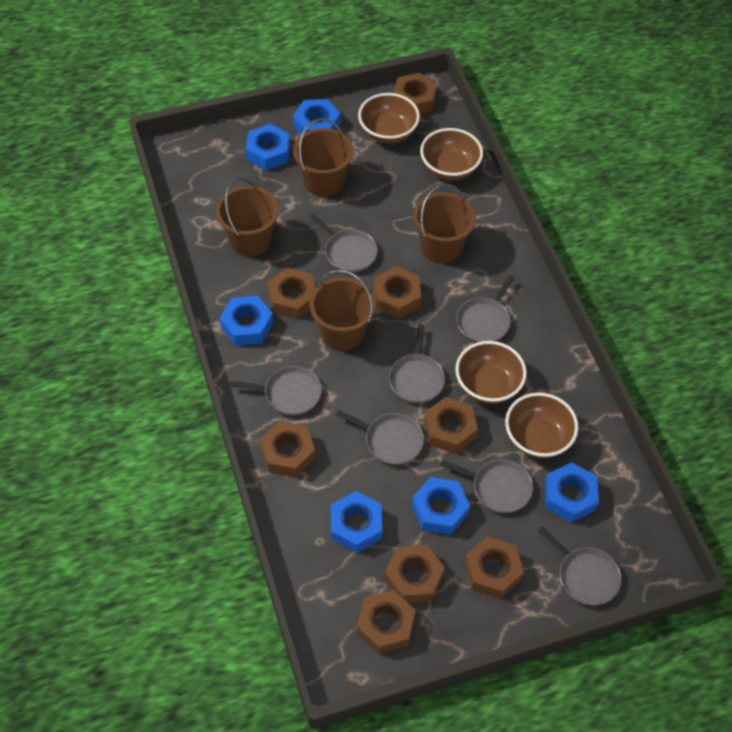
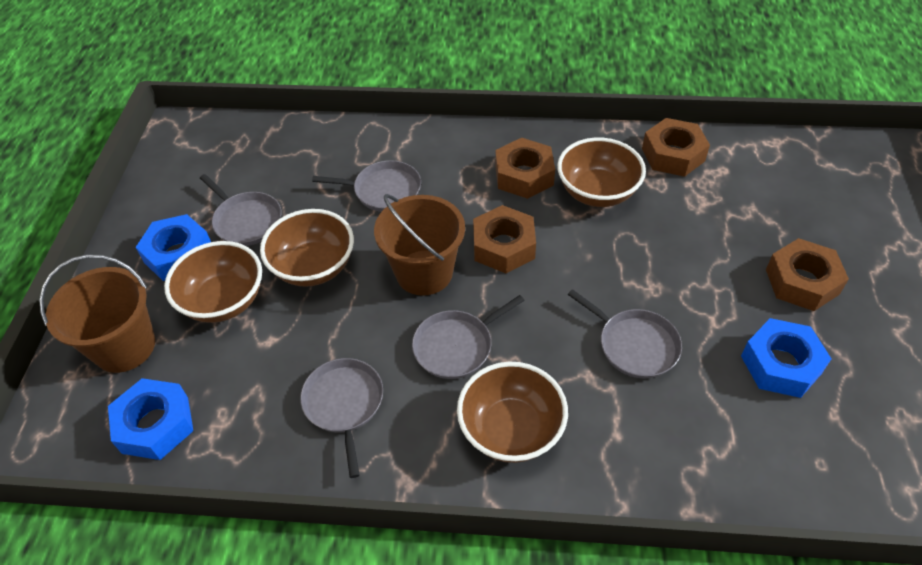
blue nut: [220,296,273,346] [246,124,290,170] [293,99,340,135] [331,491,382,553] [412,477,470,535] [545,462,599,523] = 6 -> [108,378,193,460] [135,214,211,281] [741,318,831,398] = 3
brown bucket: [216,178,279,257] [293,118,353,197] [310,270,375,351] [413,184,476,263] = 4 -> [39,254,155,373] [374,194,465,296] = 2
brown nut: [260,421,316,477] [268,268,316,319] [357,590,416,654] [374,266,421,318] [384,545,445,603] [393,73,437,114] [424,397,478,454] [464,536,524,599] = 8 -> [473,205,536,273] [495,138,555,199] [642,118,710,177] [766,238,849,311] = 4
grey pan: [230,366,322,415] [309,214,377,273] [336,410,424,465] [389,324,445,403] [440,459,533,513] [456,275,514,343] [538,526,621,605] = 7 -> [200,174,282,246] [300,358,383,478] [312,160,421,212] [412,295,525,379] [568,289,682,379] = 5

